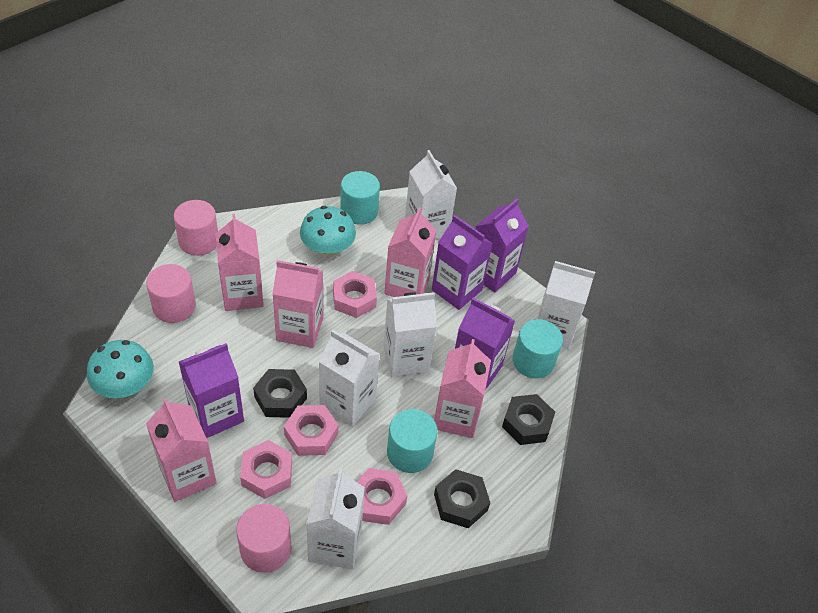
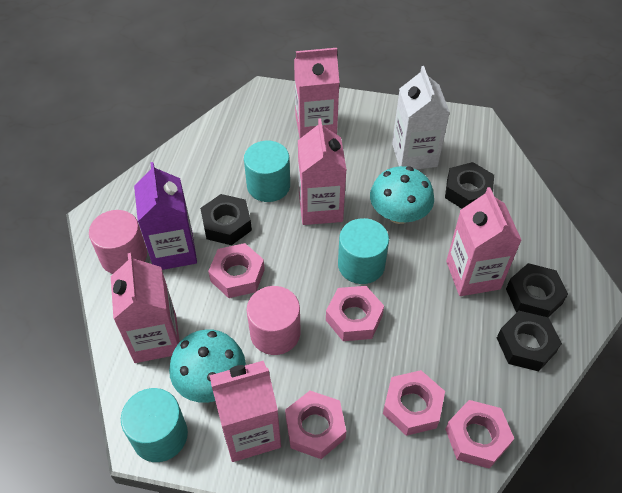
black nut: [253,369,307,418] [434,469,490,528] [502,394,555,445] = 3 -> [200,194,252,245] [445,162,494,209] [497,311,562,371] [506,263,568,317] = 4
pink cylinder: [146,264,196,323] [174,200,218,256] [236,504,291,573] = 3 -> [89,210,147,274] [247,286,301,355] = 2
pink nut: [240,440,292,499] [284,405,339,456] [333,271,377,318] [357,468,407,525] = 4 -> [208,243,265,298] [285,391,346,459] [326,286,384,341] [383,370,445,436] [445,400,514,469] = 5
purple carton: [179,343,244,438] [432,215,493,310] [455,298,515,390] [476,199,529,292] = 4 -> [134,162,197,270] = 1
white carton: [306,468,365,569] [319,330,380,427] [383,292,437,377] [405,150,457,240] [537,261,595,349] = 5 -> [392,66,450,169] = 1

